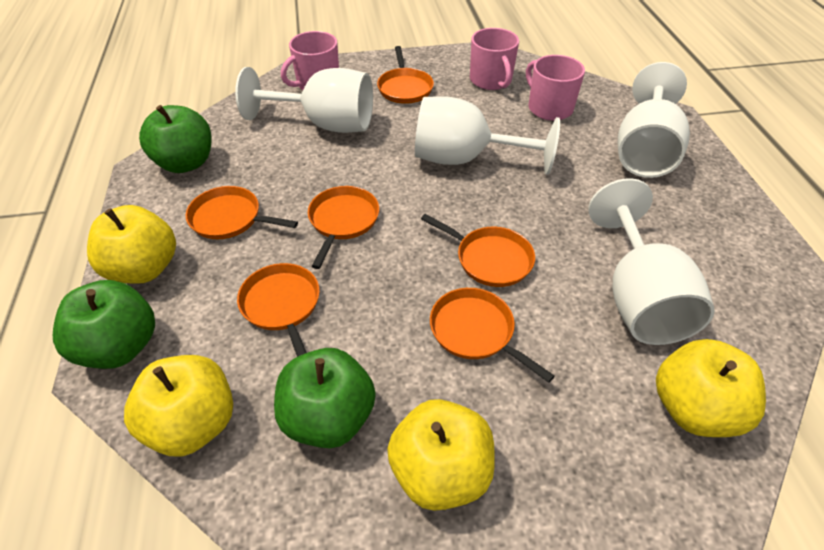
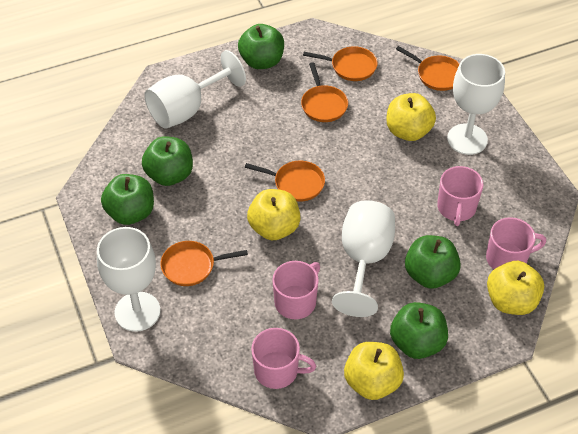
green apple: [53,280,155,369] [139,105,211,173] [274,348,376,448] = 3 -> [101,174,154,225] [142,136,193,186] [238,24,284,69] [390,302,448,359] [405,235,461,289] = 5
orange pan: [186,186,298,239] [237,263,320,357] [308,186,379,269] [377,46,434,104] [421,214,535,287] [430,288,555,383] = 6 -> [160,241,248,286] [245,161,325,202] [301,62,348,122] [303,46,378,81] [396,46,460,91] = 5
pink mug: [281,31,339,90] [470,28,519,90] [526,55,585,121] = 3 -> [251,328,316,389] [272,261,320,319] [437,166,483,226] [486,217,546,269] = 4

